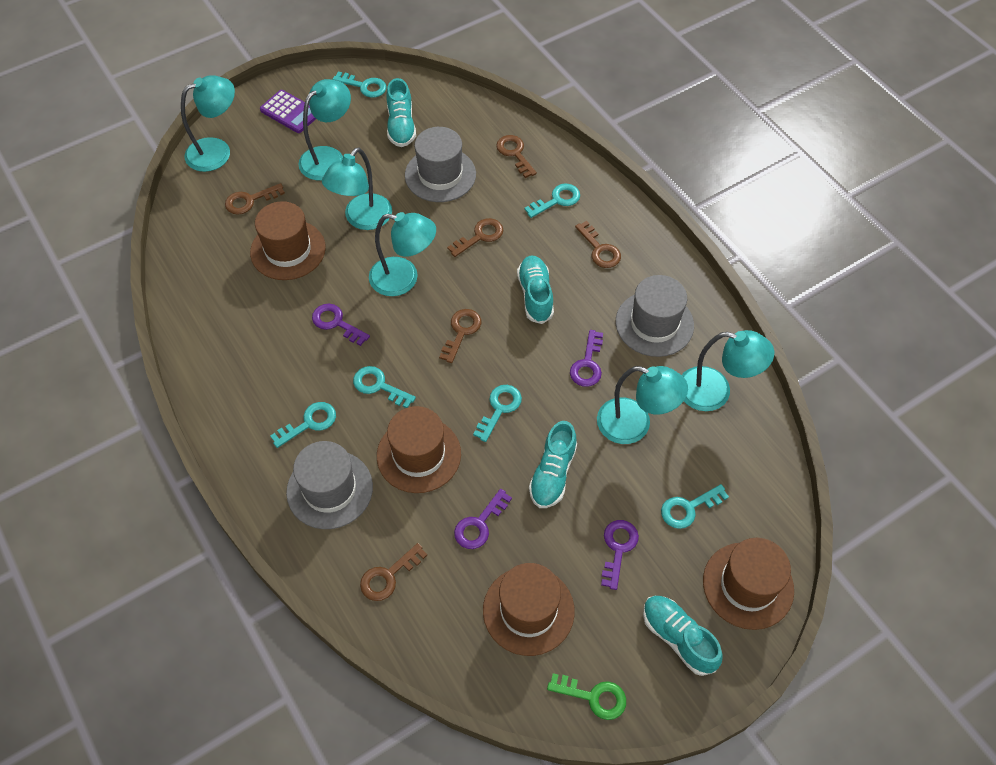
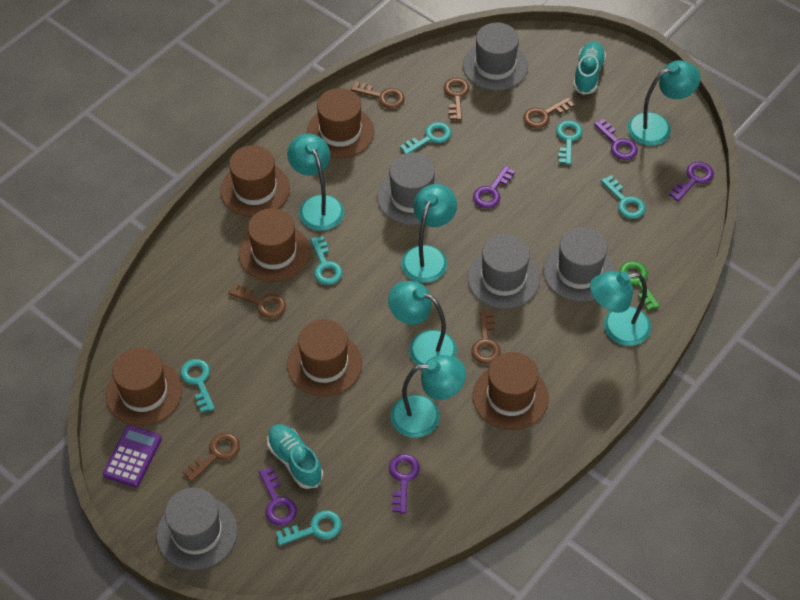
brown hat: [250,201,326,280] [377,406,461,493] [483,563,575,656] [703,538,794,630] = 4 -> [106,348,182,426] [220,145,290,217] [239,208,310,282] [287,319,362,397] [307,88,374,158] [473,352,549,430] = 6
grey hat: [286,441,373,529] [405,127,476,202] [616,275,694,357] = 3 -> [157,488,237,570] [377,153,443,225] [463,23,528,91] [467,234,540,309] [543,227,615,302] = 5
purple key: [312,304,370,346] [454,489,512,549] [570,330,603,387] [601,520,639,590] = 4 -> [259,467,297,526] [389,454,420,514] [473,166,515,208] [594,119,638,160] [669,162,714,202] = 5
turquoise shoe: [386,78,416,147] [517,256,554,324] [529,421,577,508] [643,596,723,676] = 4 -> [267,424,323,489] [573,41,606,95] = 2

